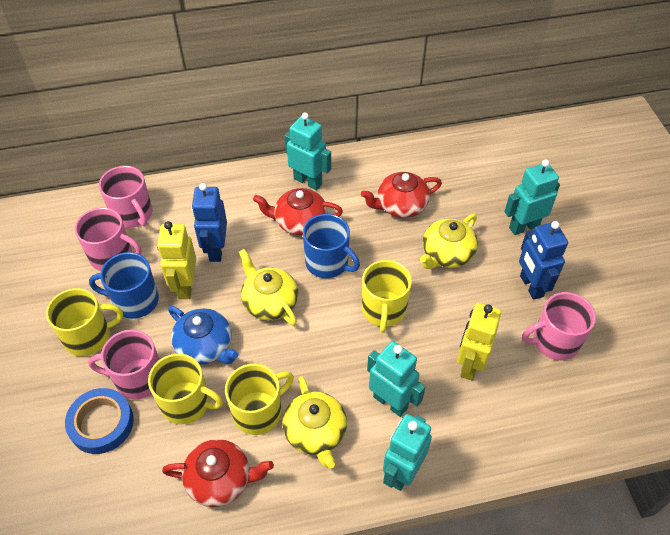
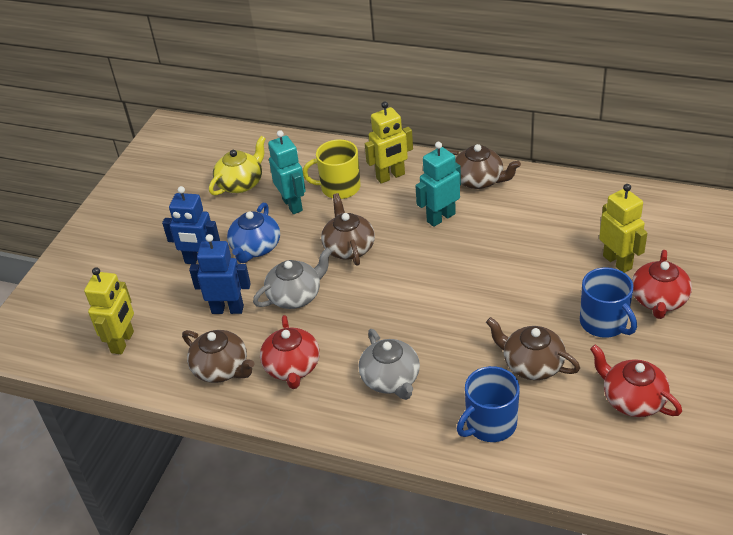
blue tape: [65,388,134,454] = 1 -> none = 0
brown teapot: none = 0 -> [182,330,255,383] [321,193,375,266] [449,144,521,189] [486,317,580,380] = 4
grey teapot: none = 0 -> [253,248,332,309] [359,329,420,400] = 2
pink mug: [75,208,142,271] [88,329,159,399] [99,166,153,228] [522,292,596,360] = 4 -> none = 0
turquoise robot: [285,112,331,190] [367,341,425,417] [383,414,432,491] [504,159,560,235] = 4 -> [268,130,306,214] [415,142,461,227] = 2
yellow mug: [46,288,123,356] [148,354,223,424] [225,364,294,435] [362,260,412,333] = 4 -> [303,139,361,199] = 1
yellow robot: [157,221,196,299] [457,303,501,380] = 2 -> [84,267,134,354] [365,101,413,184] [599,184,647,273] = 3
yellow teapot: [239,249,299,326] [282,376,347,469] [420,214,478,269] = 3 -> [209,136,266,196] = 1

